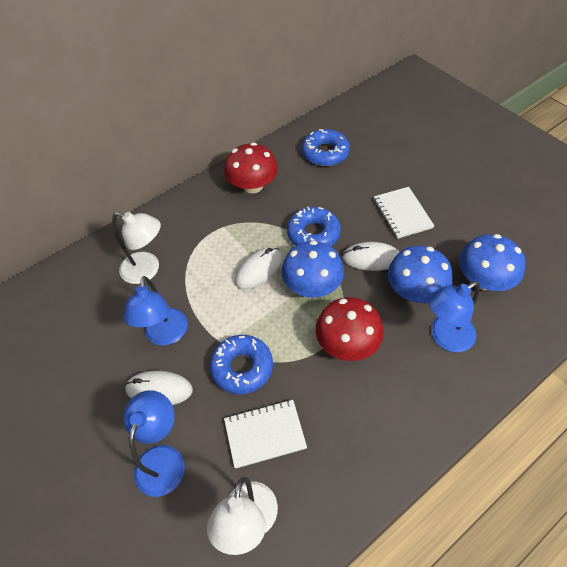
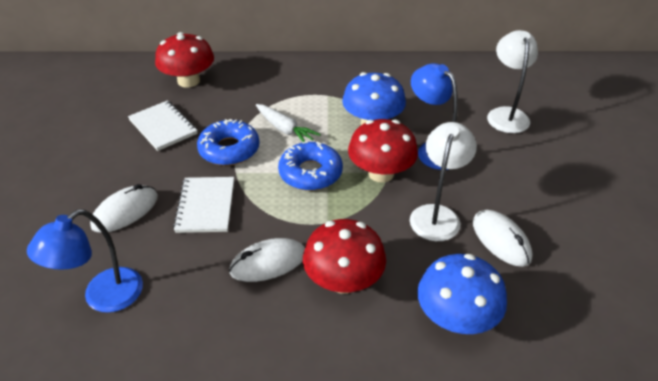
blue donut: [210,335,273,394] [287,207,341,246] [302,129,350,166] = 3 -> [197,119,260,166] [278,141,343,191] = 2
blue lamp: [123,276,188,346] [123,390,185,497] [428,281,480,352] = 3 -> [27,209,143,313] [411,63,458,170] = 2
blue mushroom: [281,240,344,298] [388,246,452,303] [459,234,525,291] = 3 -> [342,72,406,125] [417,254,507,334] = 2
red mushroom: [224,142,278,194] [316,297,384,361] = 2 -> [155,32,214,88] [303,219,386,294] [348,119,418,182] = 3
white carrot: none = 0 -> [256,104,321,142] = 1

